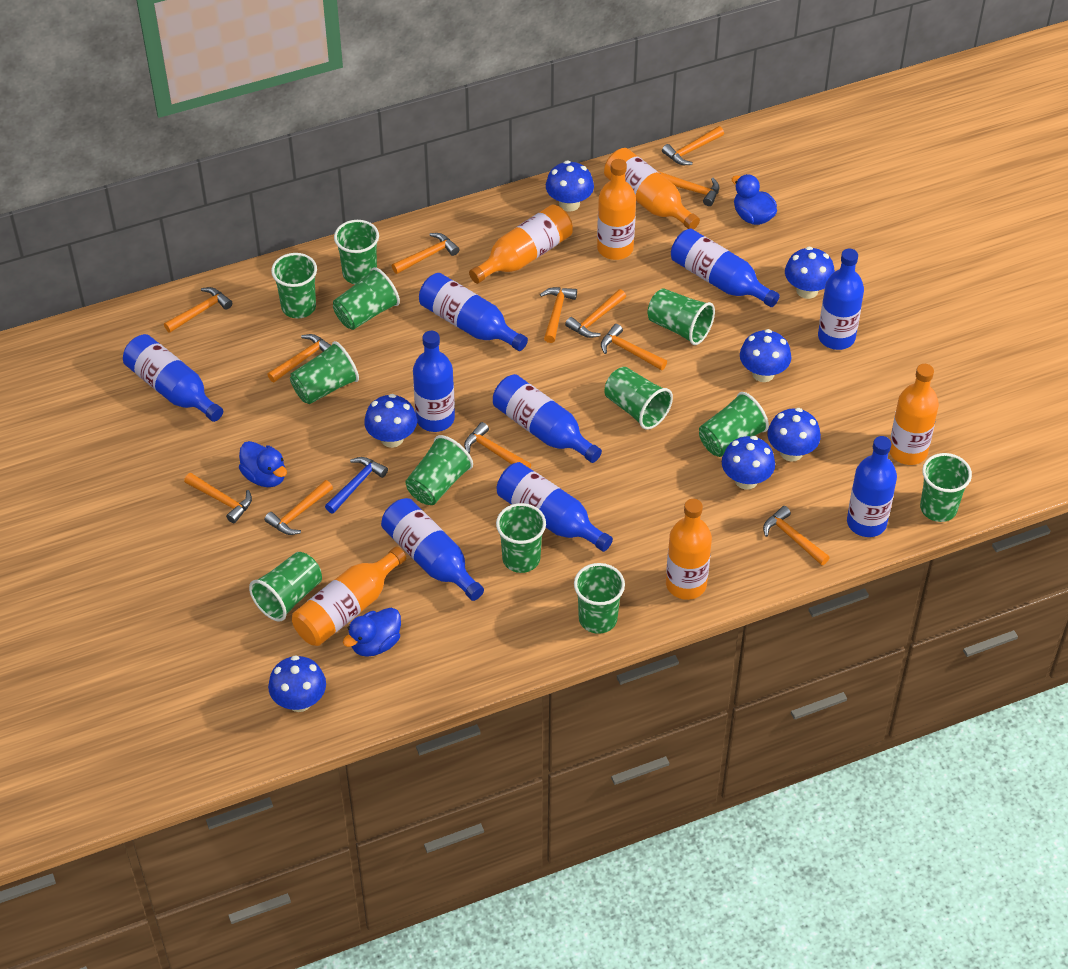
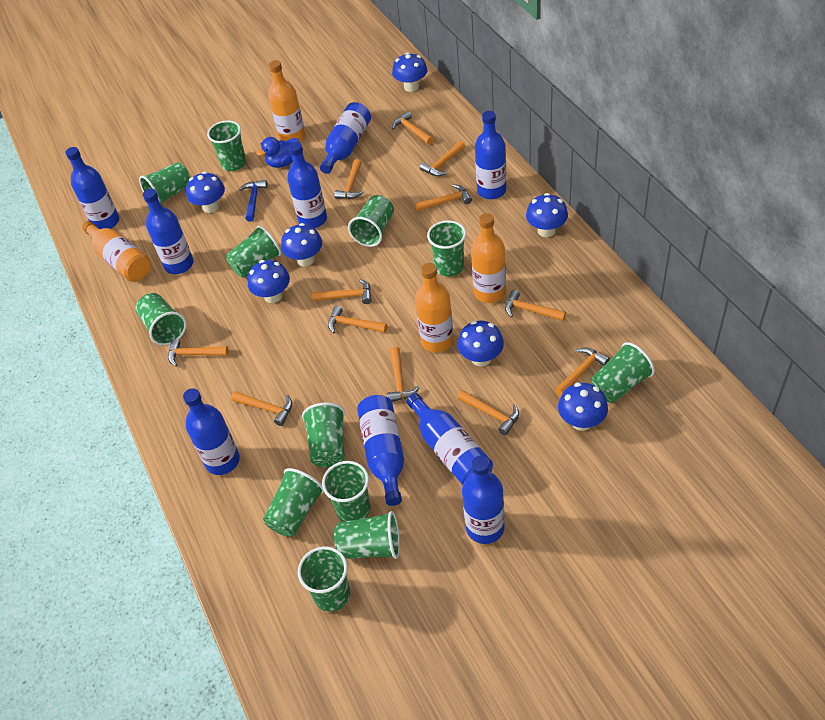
blue duck: [239,441,287,487] [343,608,401,657] [732,174,777,225] = 3 -> [256,137,300,168] = 1
orange bottle: [292,546,406,646] [469,205,573,284] [597,159,636,260] [604,148,700,230] [666,499,712,600] [890,364,939,465] = 6 -> [82,221,151,282] [268,60,306,142] [415,263,454,353] [471,213,506,303] = 4

